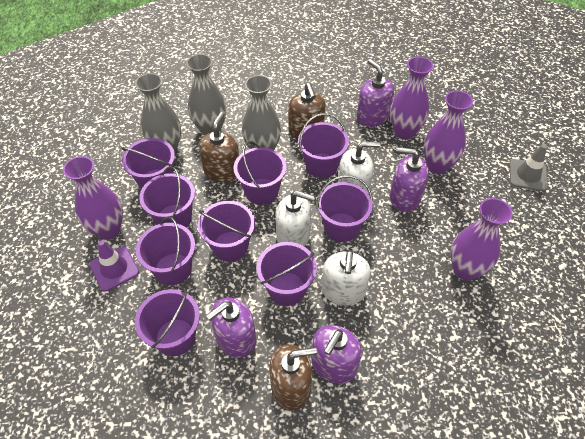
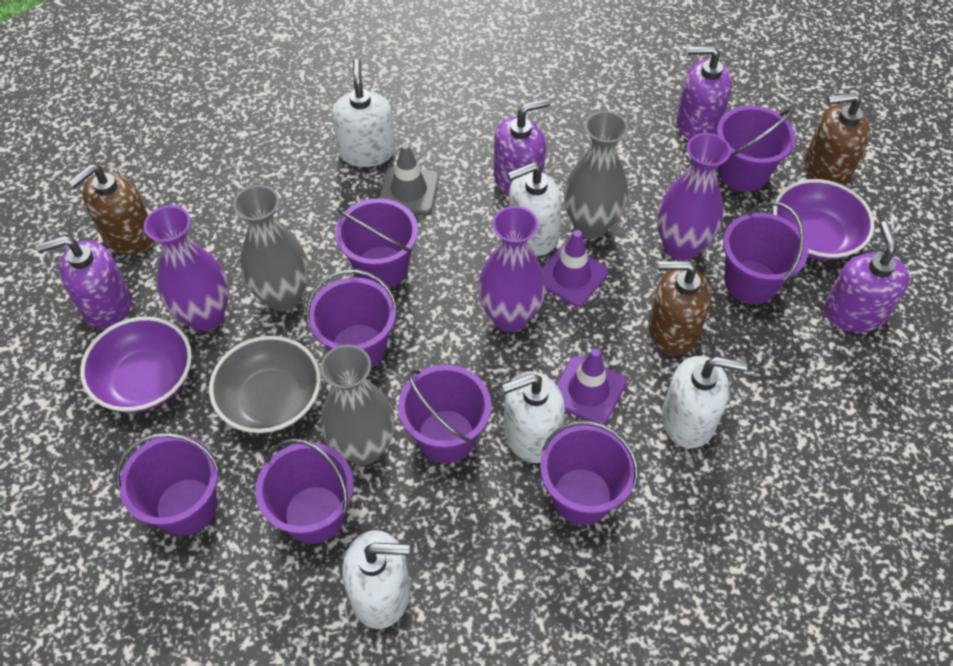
grey bowl: none = 0 -> [209,336,321,433] = 1
purple bowl: none = 0 -> [80,317,192,412] [773,179,874,260] = 2
purple bucket: [121,138,175,190] [135,289,200,356] [136,216,195,285] [139,166,195,228] [198,201,255,262] [233,141,287,205] [257,242,317,306] [298,113,349,178] [316,175,373,242] = 9 -> [116,433,220,536] [256,438,354,544] [306,269,397,368] [335,198,418,288] [398,365,491,463] [540,421,638,525] [717,105,796,192] [723,202,808,304] = 8
purple traffic cone: [89,240,139,292] = 1 -> [542,230,609,307] [556,348,627,425] = 2
purple vase: [63,156,123,240] [390,56,433,140] [423,90,473,174] [450,198,512,281] = 4 -> [144,205,229,331] [478,206,546,332] [657,133,731,261] = 3
white soap dispenser: [276,191,315,246] [322,250,371,306] [338,142,380,194] = 3 -> [332,59,395,167] [342,530,410,629] [502,371,565,463] [507,162,562,256] [662,356,748,448] = 5

